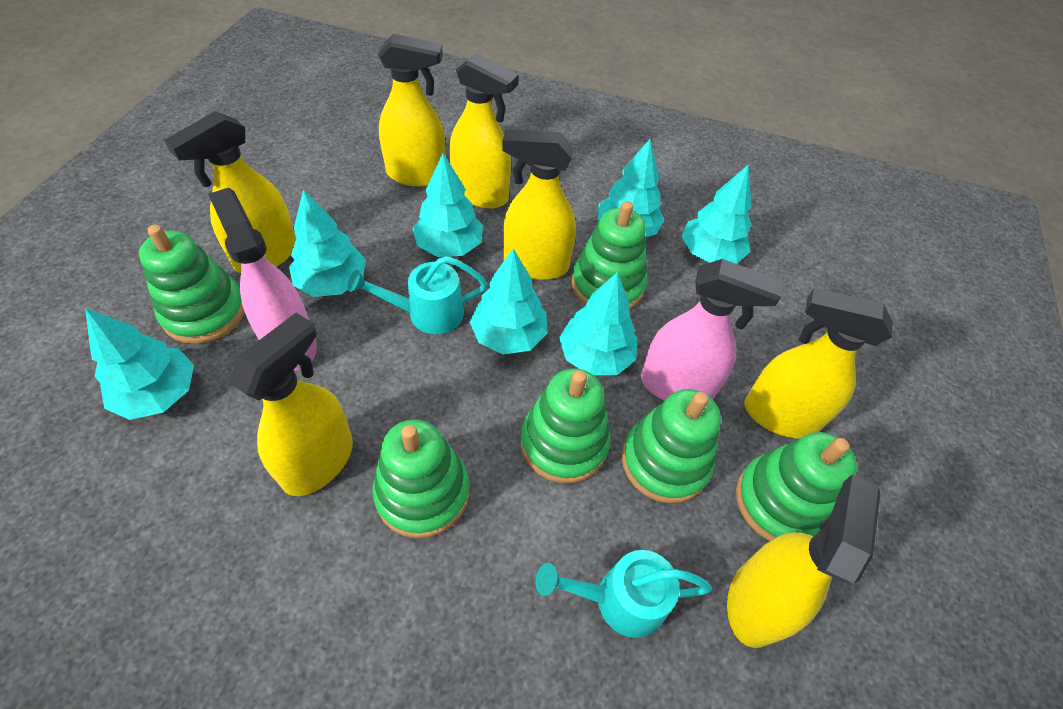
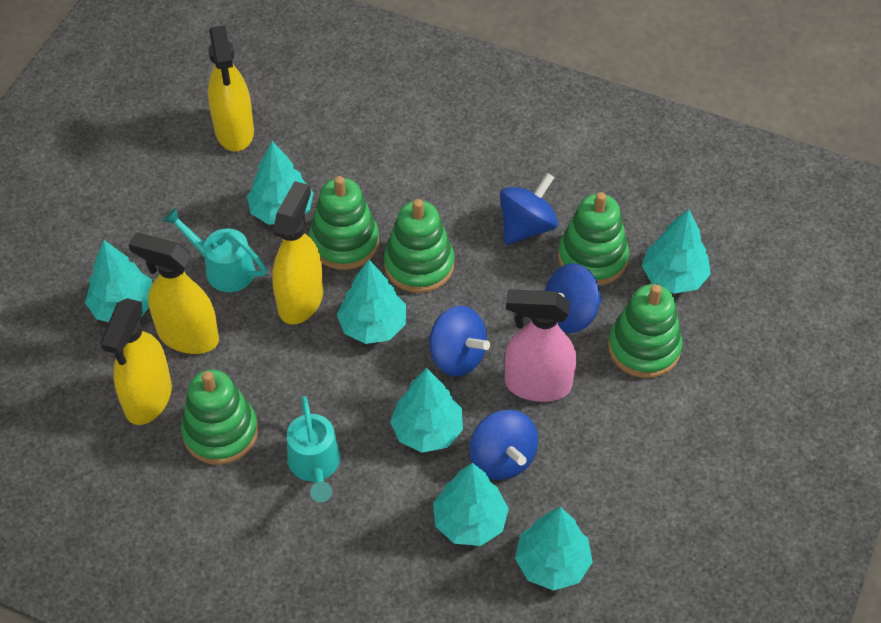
blue spinning top: none = 0 -> [429,306,490,377] [469,410,538,480] [500,173,558,245] [545,263,602,333] = 4
green stacking toy: [139,225,245,344] [372,419,470,538] [521,368,611,483] [572,201,647,309] [622,389,721,503] [736,432,857,541] = 6 -> [181,369,258,465] [309,176,379,270] [384,199,454,293] [558,192,629,286] [608,284,683,378] = 5
pink spray bottle: [208,188,317,371] [641,259,783,401] = 2 -> [505,289,576,402] = 1
yellow spray bottle: [164,111,297,273] [229,313,353,496] [378,34,446,186] [449,53,519,208] [502,129,576,280] [727,474,880,648] [745,288,893,438] = 7 -> [100,298,172,425] [128,233,219,354] [208,25,254,151] [272,181,323,324] = 4

